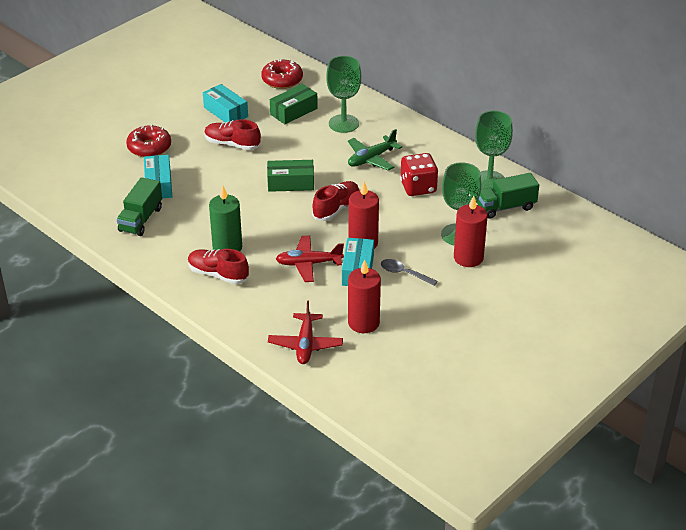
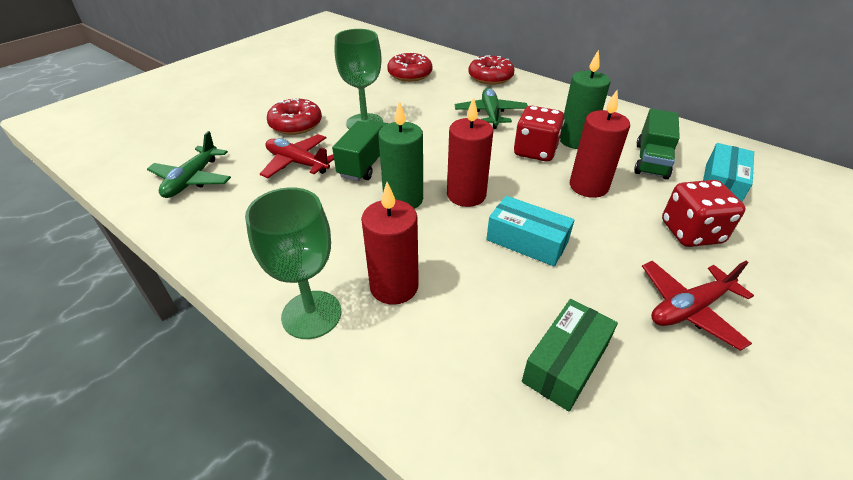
green box: [267,160,314,192] [270,84,318,124] = 2 -> [522,299,618,411] = 1
green candle: [209,186,242,251] = 1 -> [378,101,423,209] [560,50,610,149] = 2
green goblet: [326,56,361,133] [441,162,481,245] [475,111,513,189] = 3 -> [245,187,342,339] [335,29,383,129] = 2
green plane: [348,129,402,171] = 1 -> [147,131,231,198] [455,88,528,129] = 2
grey spoon: [381,259,437,286] = 1 -> none = 0
red dice: [400,153,438,196] = 1 -> [514,106,565,162] [662,180,746,247] = 2
red donut: [126,124,171,157] [261,59,303,89] = 2 -> [267,98,322,135] [387,52,433,82] [468,55,515,85] = 3
red shoe: [188,249,249,284] [204,119,261,150] [312,181,359,221] = 3 -> none = 0
turquoise box: [144,155,172,198] [203,84,248,123] [342,238,374,286] = 3 -> [486,196,574,266] [703,143,754,202] = 2

